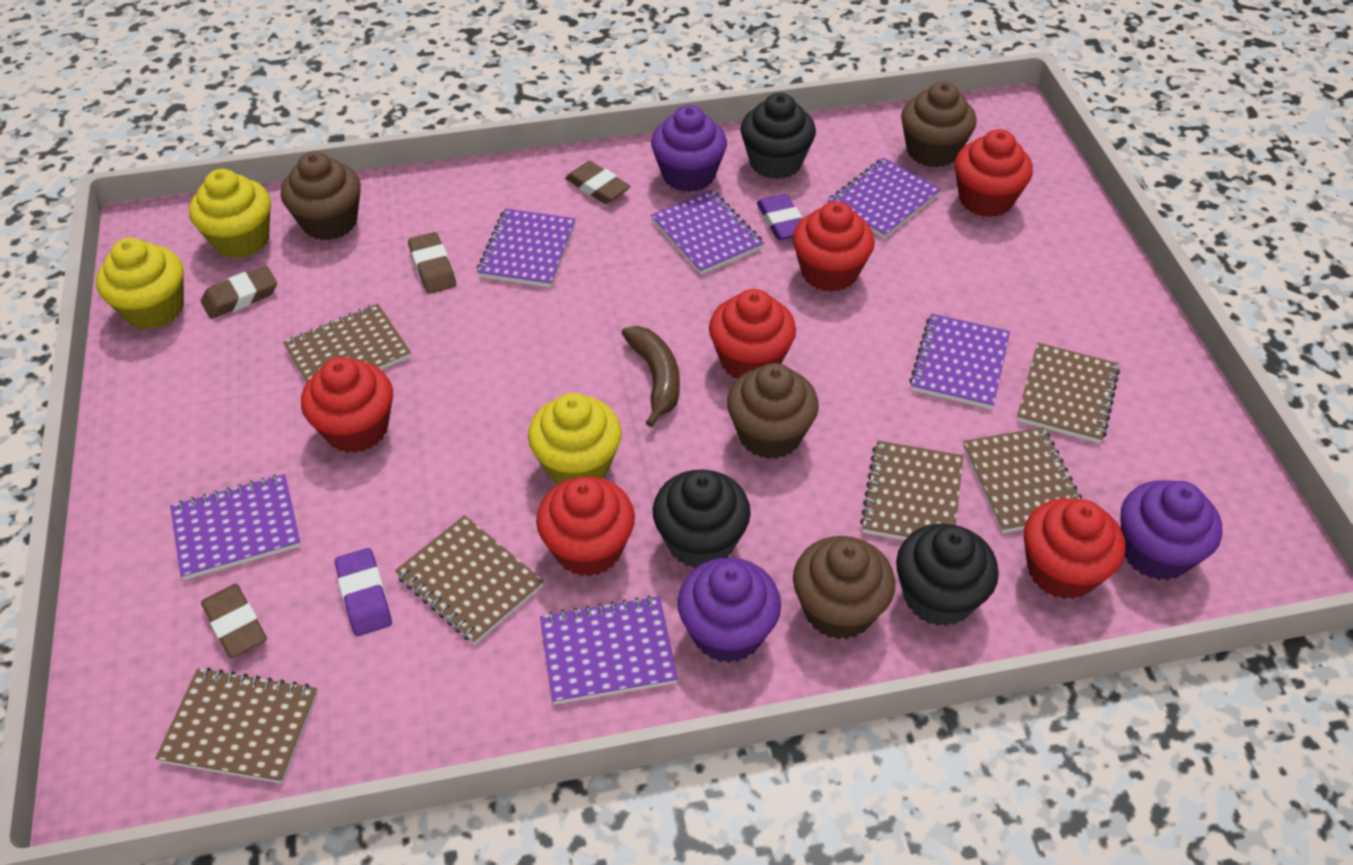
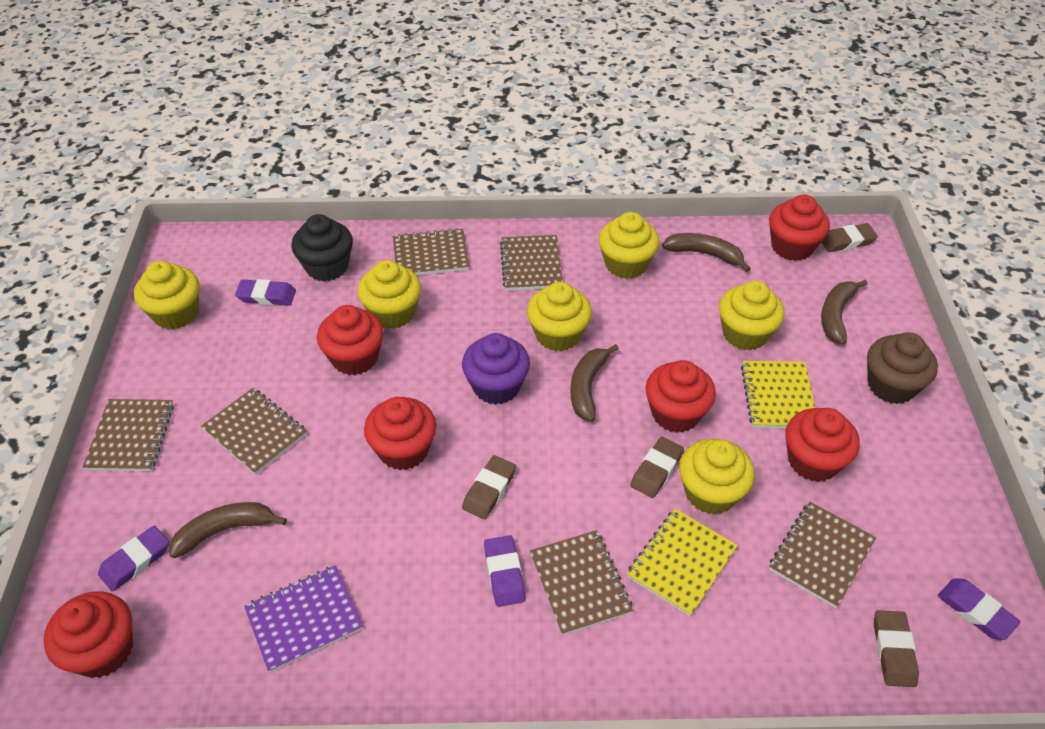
black cupcake: [653,470,751,569] [741,93,816,179] [896,523,999,627] = 3 -> [291,214,353,282] = 1
brown banana: [622,326,680,427] = 1 -> [170,502,287,558] [571,344,619,422] [662,233,751,272] [821,280,867,345] = 4
brown cupcake: [281,152,361,240] [727,363,819,459] [793,536,895,639] [901,81,976,167] = 4 -> [867,332,938,404] = 1
purple cupcake: [651,105,727,192] [678,558,781,663] [1121,480,1222,580] = 3 -> [462,333,530,405] = 1
purple eraser: [335,548,392,636] [757,194,802,240] = 2 -> [98,526,169,592] [235,279,296,305] [484,535,526,607] [938,578,1021,640] = 4
purple notebook: [170,474,301,580] [477,208,576,287] [540,595,678,704] [651,190,764,275] [827,158,941,239] [909,314,1010,409] = 6 -> [244,565,363,673] = 1
yellow cupcake: [96,238,184,330] [189,169,271,258] [528,393,622,484] = 3 -> [134,261,199,330] [357,260,421,329] [527,282,592,351] [599,212,660,279] [679,438,755,515] [719,281,784,350] = 6
yellow notebook: none = 0 -> [627,509,738,616] [741,361,815,428] = 2

